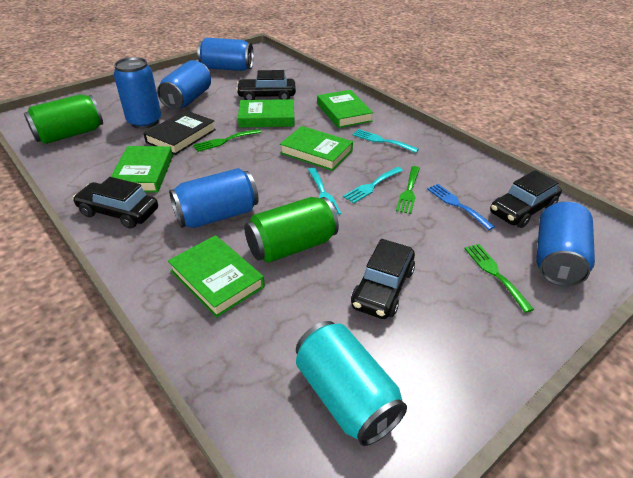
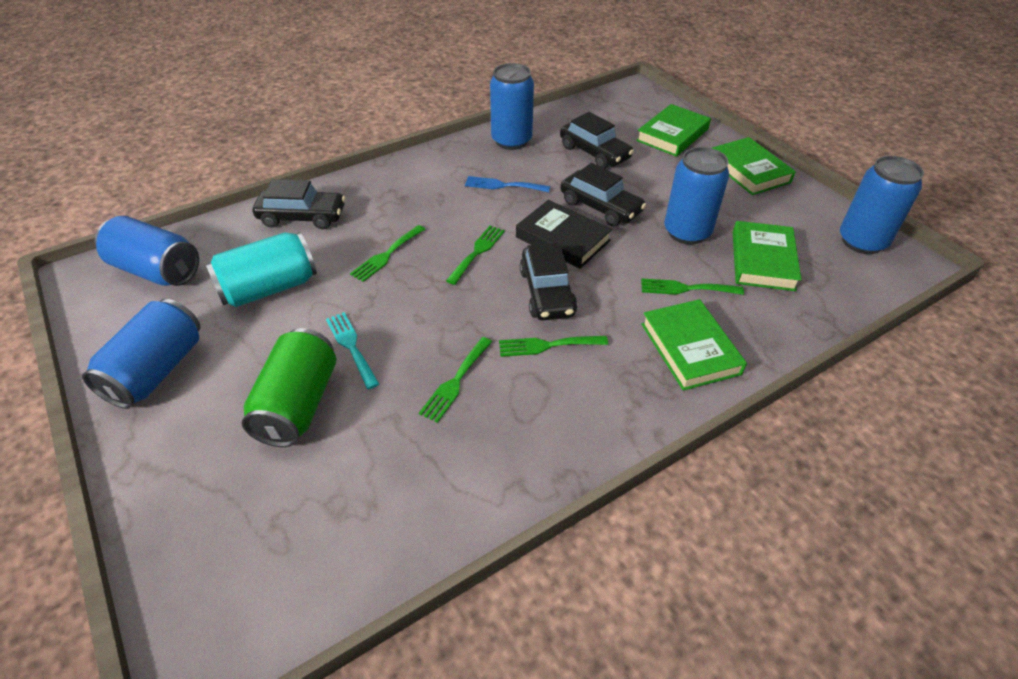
green book: [111,146,173,193] [168,235,265,318] [238,99,295,128] [280,126,353,171] [317,90,374,128] = 5 -> [636,104,711,157] [641,299,747,391] [712,137,796,195] [733,221,802,291] = 4
green can: [24,94,103,144] [244,197,339,263] = 2 -> [242,328,336,447] = 1
green fork: [193,129,261,152] [396,166,420,214] [464,244,534,313] = 3 -> [350,225,425,282] [419,337,492,423] [446,226,505,285] [499,336,608,357] [641,278,744,295] = 5
turquoise fork: [308,168,341,215] [343,167,403,204] [352,129,419,153] = 3 -> [326,312,379,389] = 1

